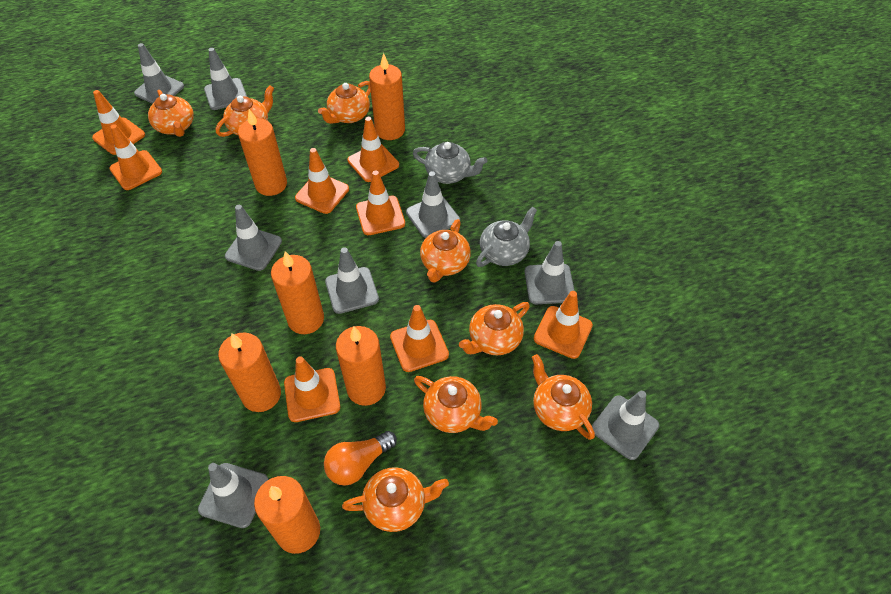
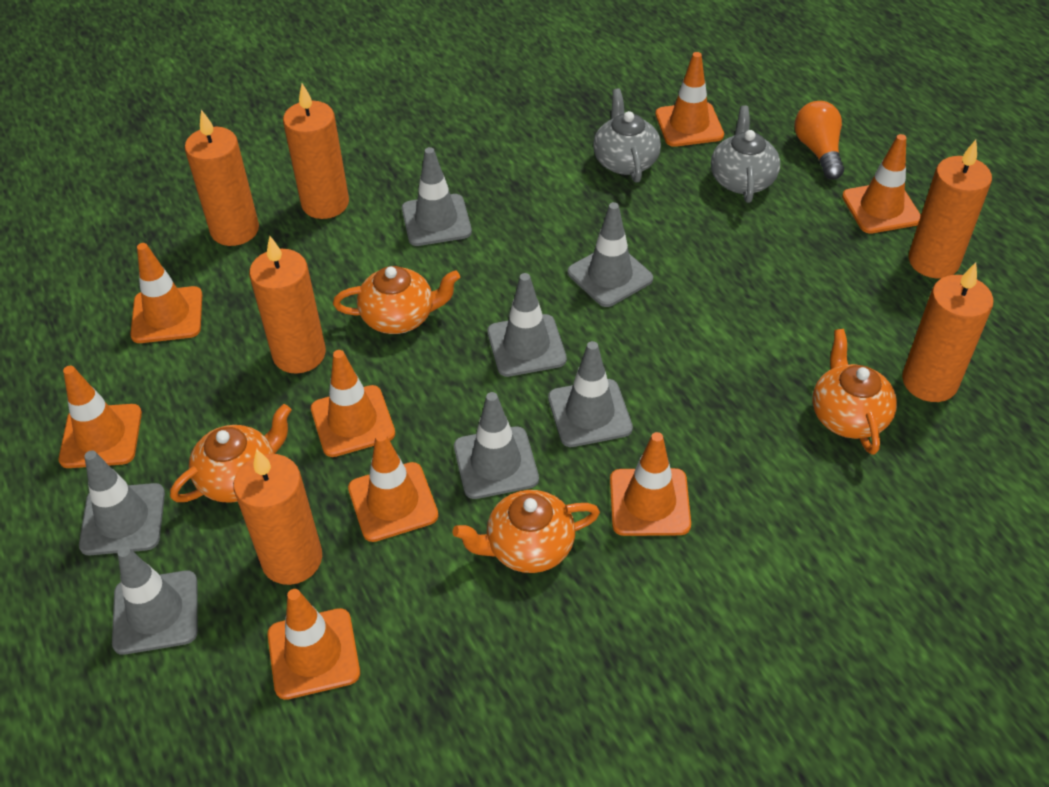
grey traffic cone: [134,43,184,104] [198,463,269,528] [204,48,247,110] [225,205,282,271] [325,247,379,314] [406,171,460,238] [524,241,575,304] [592,391,659,460] = 8 -> [79,450,165,555] [112,546,198,655] [402,147,472,246] [454,392,539,499] [487,273,567,377] [548,341,633,447] [568,202,653,307] = 7
orange teapot: [148,90,194,137] [216,85,274,137] [318,81,371,124] [342,467,449,532] [414,376,498,433] [420,219,471,283] [459,302,530,355] [532,354,595,440] = 8 -> [170,404,291,503] [333,266,460,334] [453,490,600,573] [812,329,897,455] = 4

